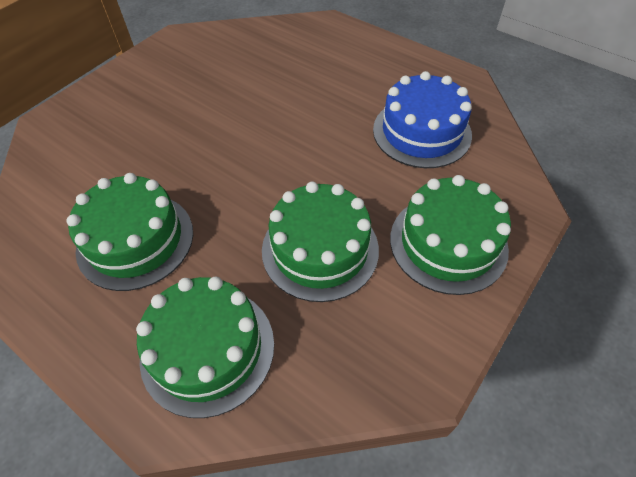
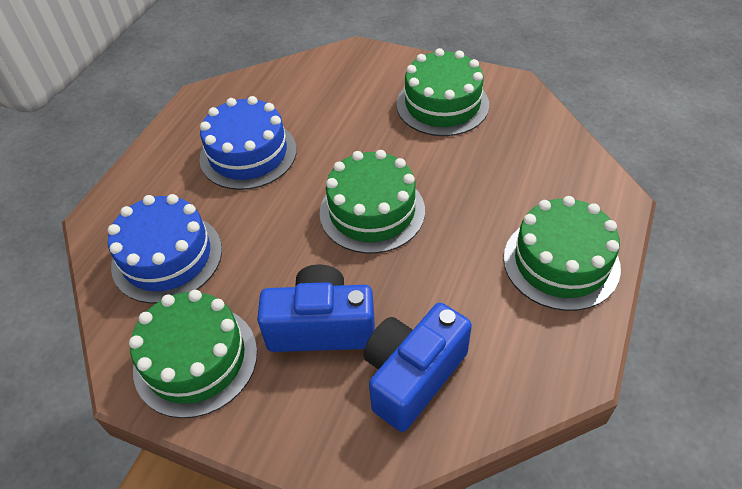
blue cake: [373,71,472,168] = 1 -> [108,194,222,303] [199,96,297,190] = 2
blue camera: none = 0 -> [257,264,375,352] [364,303,472,432] = 2

